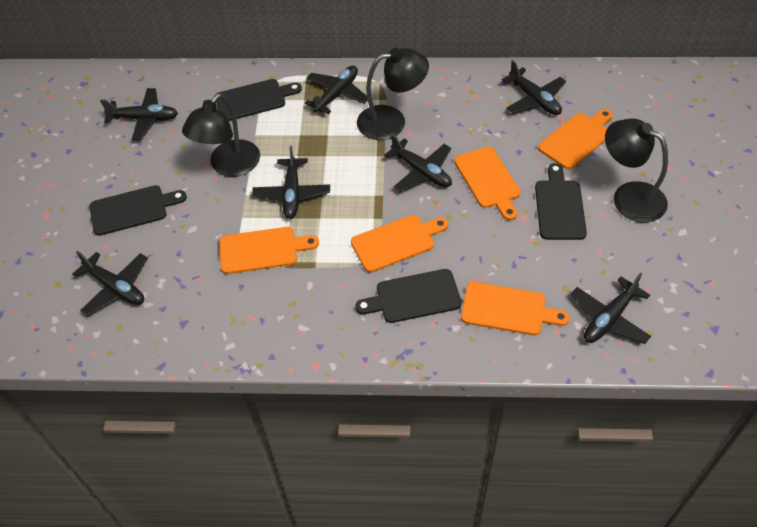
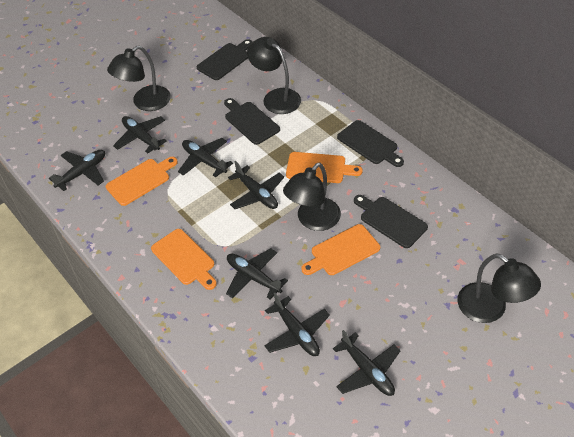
black lamp: [182,93,260,177] [357,48,429,140] [605,119,668,222] = 3 -> [107,46,171,111] [247,37,301,114] [283,162,341,231] [458,253,541,323] = 4
orange cutting board: [219,227,319,274] [351,215,448,272] [454,147,521,220] [461,282,570,335] [538,109,613,169] = 5 -> [106,157,178,206] [151,229,217,290] [286,152,363,183] [301,224,380,275] = 4

